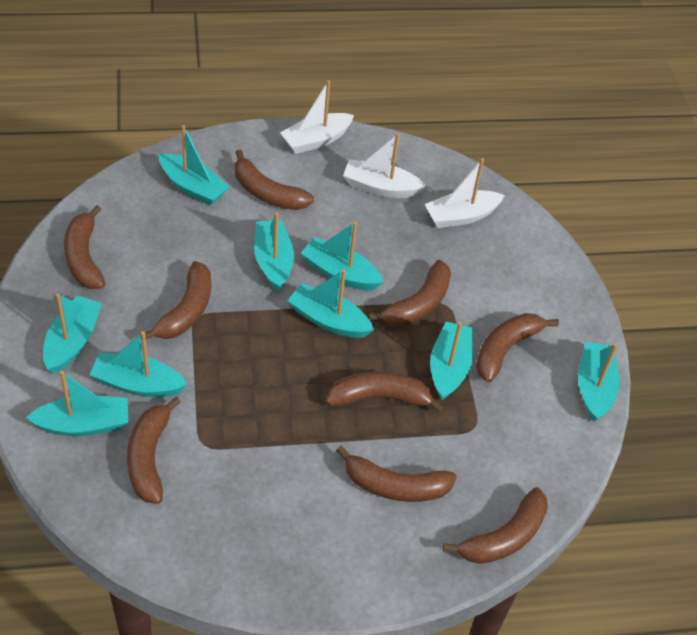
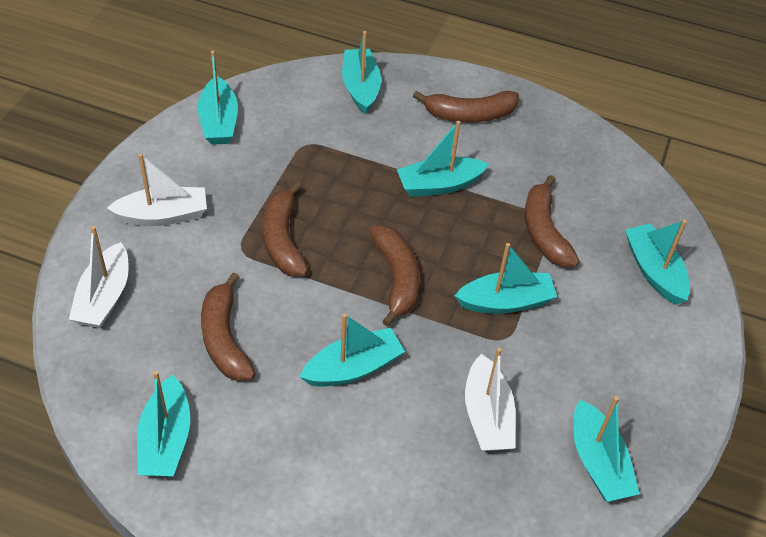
brown banana: [64,205,105,289] [127,397,181,504] [139,261,211,340] [235,149,314,210] [326,372,444,413] [336,446,457,502] [369,260,451,326] [443,487,548,564] [476,313,559,383] = 9 -> [201,272,256,381] [263,182,309,276] [370,226,420,327] [413,91,519,122] [525,175,580,267] = 5
turquoise boat: [26,371,128,436] [43,293,102,373] [89,331,187,397] [159,125,229,205] [254,212,294,291] [287,269,374,338] [301,221,383,290] [430,322,473,400] [578,342,620,422] = 9 -> [137,371,190,476] [197,50,238,145] [300,313,405,387] [342,31,381,114] [397,121,489,197] [455,243,557,314] [573,396,640,502] [625,220,690,305] = 8

